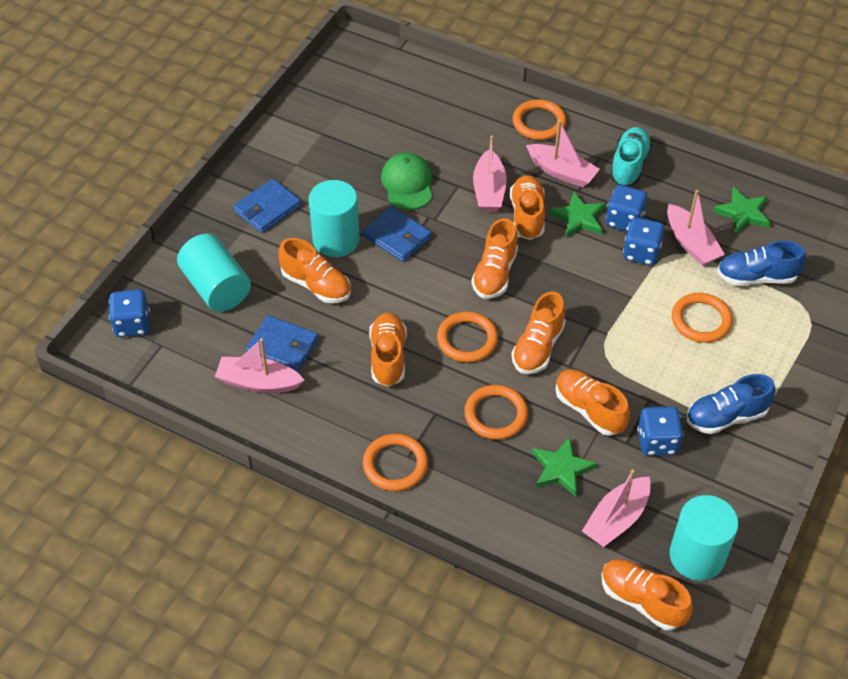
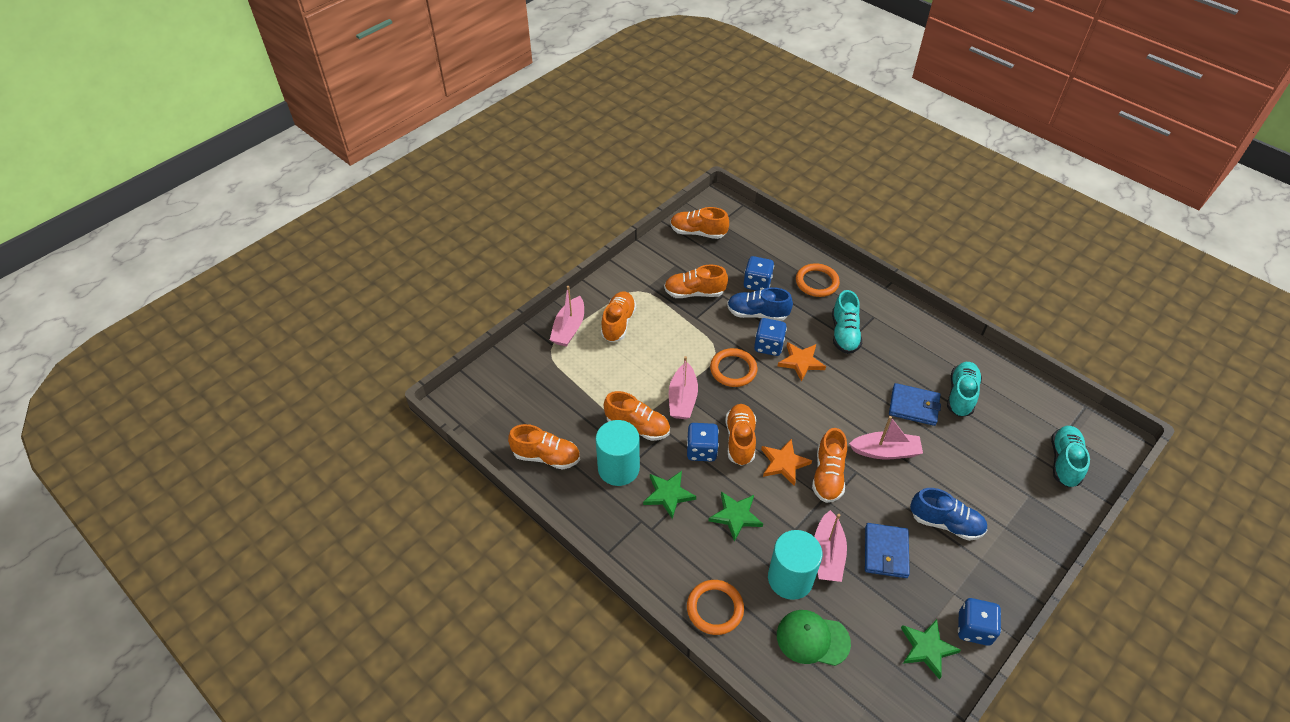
blue wallet: [233,179,301,233] [246,316,318,372] [362,206,431,262] = 3 -> [865,523,910,578] [889,383,941,426] = 2
orange ring: [363,434,428,491] [437,312,498,363] [464,385,528,440] [512,100,566,140] [672,293,733,343] = 5 -> [687,580,744,635] [710,348,757,387] [796,263,840,297] = 3
orange star: none = 0 -> [761,439,812,486] [778,342,826,382] = 2
pink boat: [215,338,304,393] [473,136,507,211] [526,120,600,187] [582,469,651,547] [667,190,725,266] = 5 -> [550,286,584,347] [669,356,698,419] [815,510,847,582] [849,416,923,459] = 4
turquoise cylinder: [177,234,251,312] [309,180,360,257] [669,495,739,581] = 3 -> [596,420,640,486] [768,530,822,600] = 2
turquoise shoe: [610,127,652,186] = 1 -> [832,290,862,354] [947,362,982,417] [1051,426,1090,487] = 3

